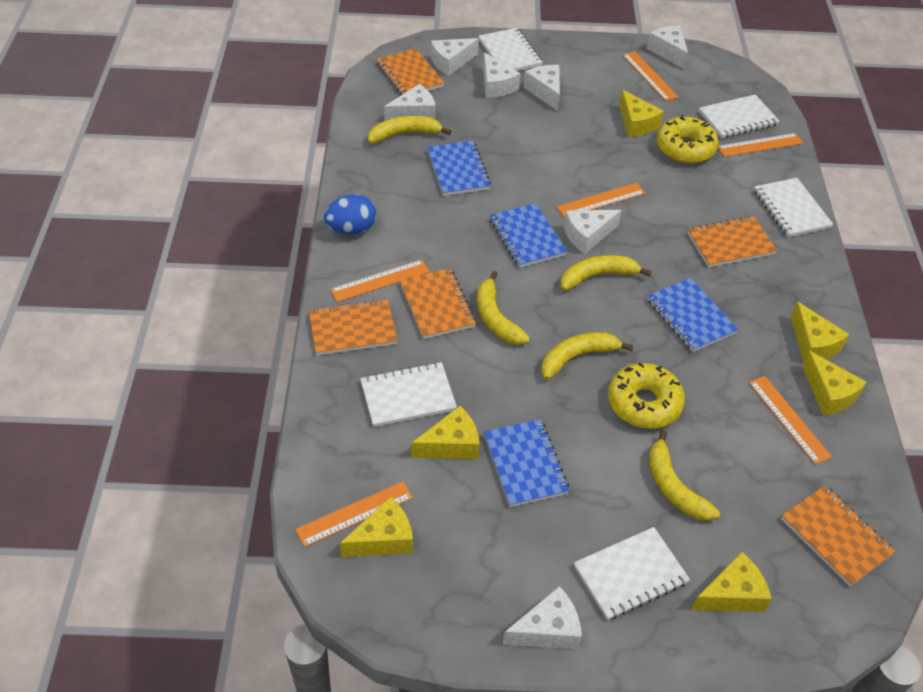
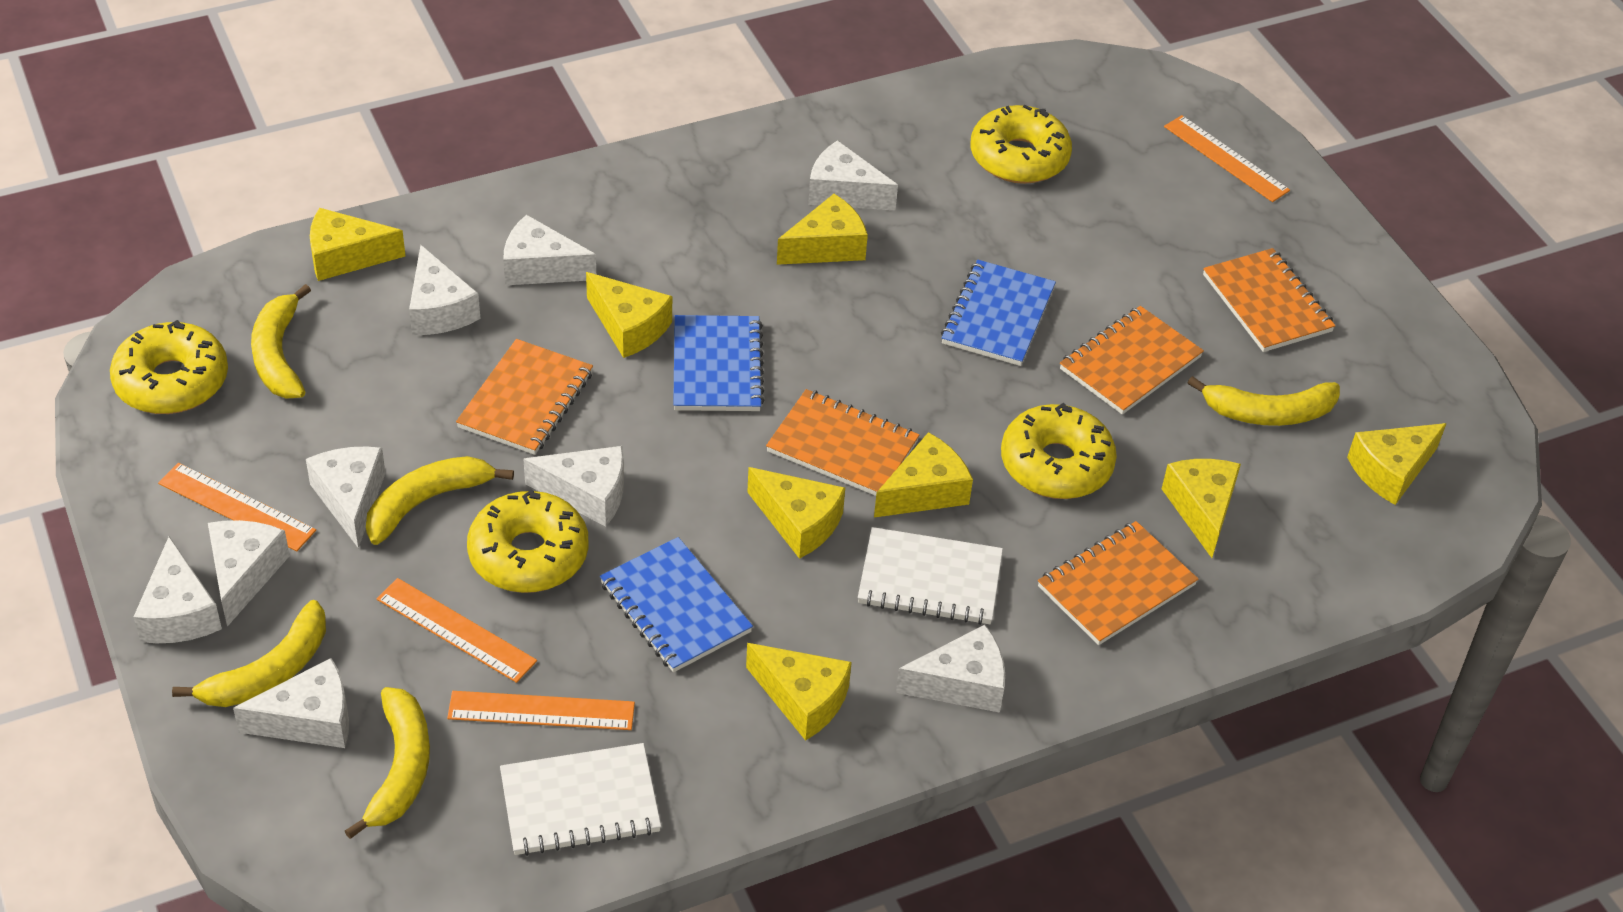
blue egg: [324,194,376,234] = 1 -> none = 0
blue notebook: [427,141,491,196] [484,419,569,507] [490,203,567,268] [647,278,738,352] = 4 -> [600,537,753,672] [673,315,765,411] [941,260,1056,366] = 3
orange ruler: [295,481,413,547] [330,260,430,302] [557,183,645,218] [622,51,679,101] [718,133,803,157] [749,376,832,465] = 6 -> [158,463,316,551] [377,578,537,683] [447,691,635,730] [1164,115,1290,202] = 4
white cheese: [384,84,436,121] [431,38,479,76] [483,52,520,98] [503,586,582,649] [523,65,560,111] [564,210,622,254] [647,26,688,69] = 7 -> [134,537,222,643] [208,520,290,627] [233,658,349,748] [306,446,386,548] [409,245,480,335] [503,214,596,285] [523,446,624,527] [808,140,898,210] [896,625,1005,713] = 9
white notebook: [360,362,457,427] [478,28,543,71] [574,527,690,620] [699,94,780,138] [754,178,833,237] = 5 -> [500,743,661,856] [858,527,1003,625] = 2
yellow cheese: [340,497,413,557] [411,406,479,459] [619,90,664,137] [691,552,772,612] [791,301,849,361] [802,351,867,415] = 6 -> [310,208,405,281] [586,272,672,358] [746,643,852,741] [747,467,845,559] [777,194,868,265] [874,432,973,517] [1162,459,1241,558] [1347,423,1447,505] = 8
yellow donut: [608,363,685,429] [656,115,719,164] = 2 -> [110,320,228,414] [467,489,589,593] [970,105,1072,184] [1001,403,1117,499] = 4

